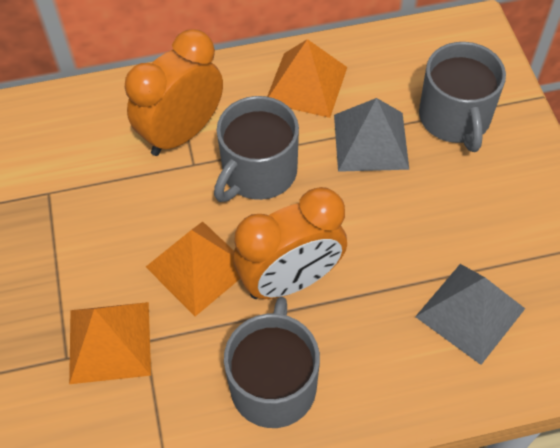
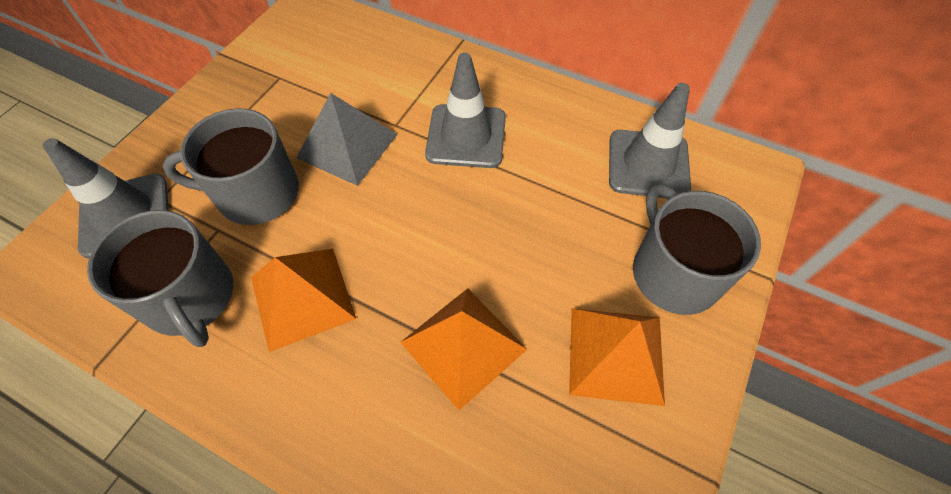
grey pyramid: [334,98,409,172] [415,264,525,365] = 2 -> [296,93,398,186] = 1
grey traffic cone: none = 0 -> [43,138,169,259] [425,52,506,168] [609,83,691,198] = 3
orange clock: [125,29,223,156] [233,187,347,299] = 2 -> none = 0

